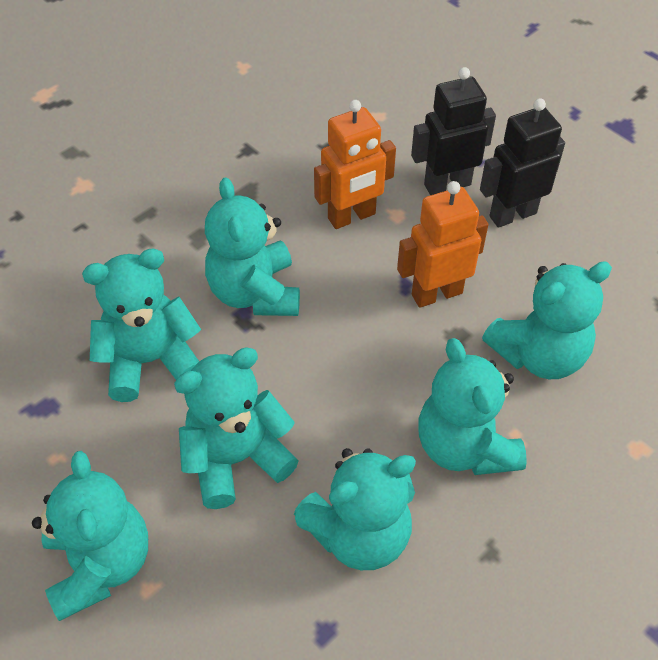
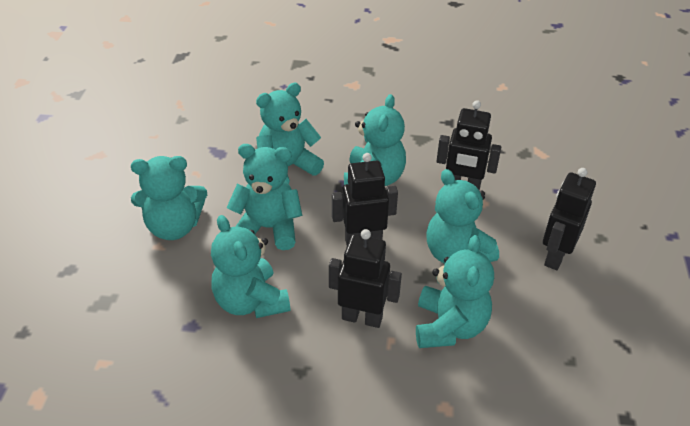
black robot: [411,67,496,195] [480,98,565,228] = 2 -> [329,229,402,328] [332,153,398,245] [436,100,501,191] [543,168,596,270] = 4
orange robot: [314,100,396,229] [397,181,488,308] = 2 -> none = 0

